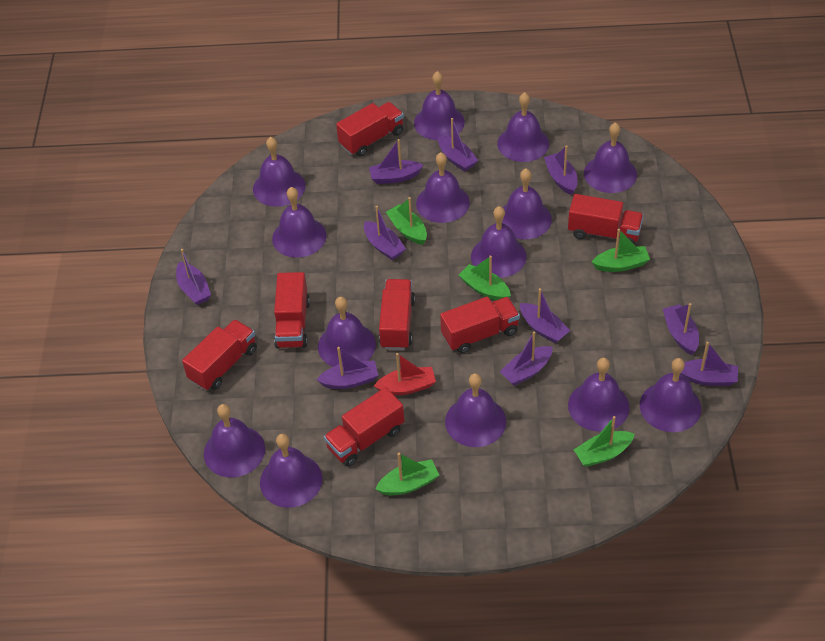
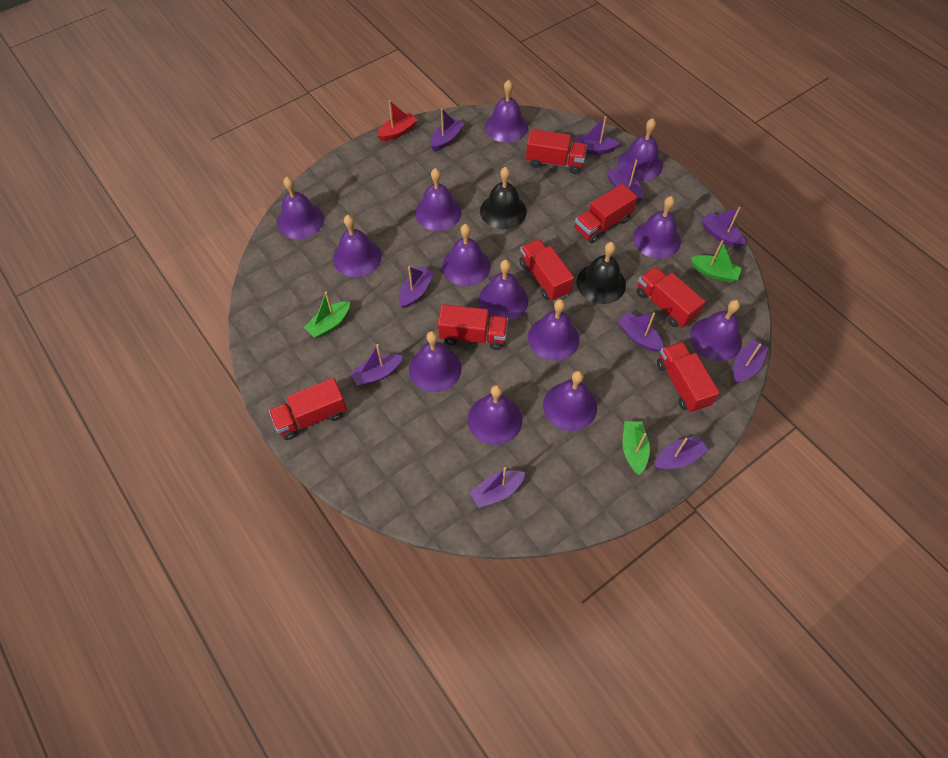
black bell: none = 0 -> [480,167,527,229] [576,242,626,304] = 2
green boat: [375,453,439,495] [386,197,427,245] [459,256,511,300] [574,416,635,467] [592,229,650,272] = 5 -> [304,292,350,338] [622,421,650,475] [690,240,742,282] = 3
purple bell: [204,404,265,478] [253,137,305,207] [260,434,323,508] [272,187,327,258] [318,297,376,367] [414,71,465,140] [416,152,470,223] [445,373,506,447] [471,206,527,278] [497,92,549,162] [502,169,552,240] [568,358,629,432] [584,122,637,193] [640,358,701,432] = 14 -> [277,177,324,239] [333,215,381,277] [409,331,462,392] [415,168,461,231] [442,224,491,286] [468,385,522,445] [478,260,528,321] [485,80,528,143] [528,299,579,361] [543,370,597,431] [618,118,663,181] [633,196,681,259] [690,300,742,361] = 13

